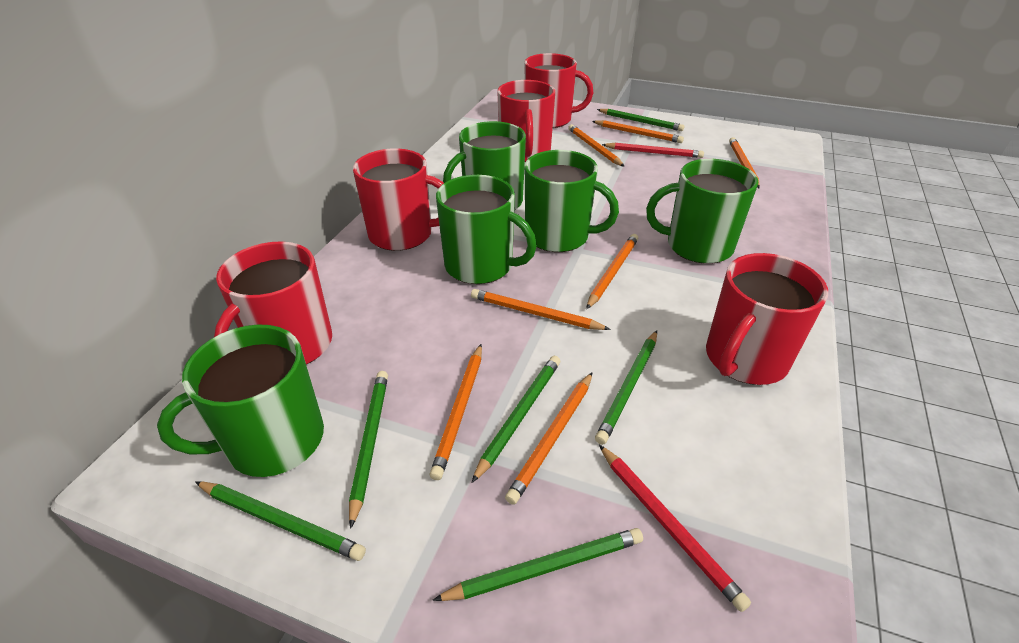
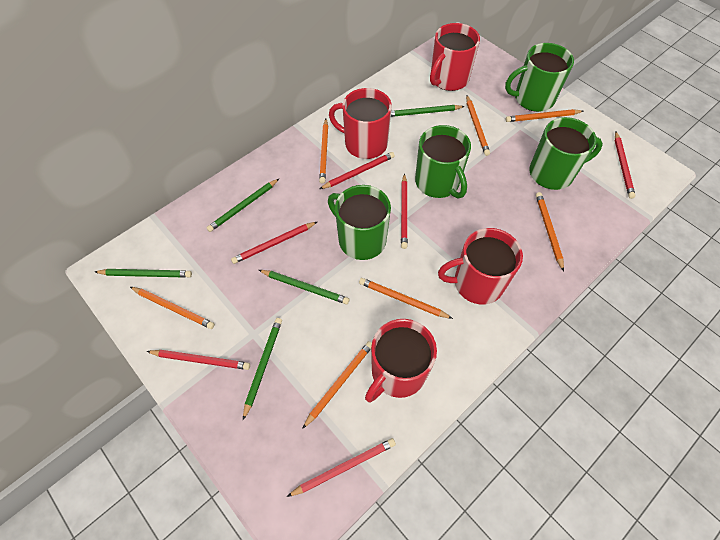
green mug: [157,324,324,477] [436,175,537,284] [443,121,526,210] [525,150,619,252] [646,159,758,264] = 5 -> [328,185,391,260] [415,125,471,198] [505,43,574,112] [529,117,603,190] = 4
green pencil: [195,481,366,561] [349,371,388,529] [433,528,643,601] [472,356,560,483] [595,330,657,445] [597,109,684,131] = 6 -> [95,269,192,278] [206,179,279,232] [243,318,282,420] [259,270,349,304] [391,105,465,117] = 5
red mug: [214,241,332,364] [353,149,444,251] [497,80,555,162] [525,53,593,128] [706,253,828,385] = 5 -> [329,88,392,159] [365,319,437,402] [430,23,480,91] [438,228,523,305] = 4
red pencil: [599,445,751,612] [602,142,704,158] = 2 -> [146,350,250,370] [231,222,317,264] [287,438,396,497] [320,152,395,189] [401,173,408,249] [615,131,636,199] = 6

